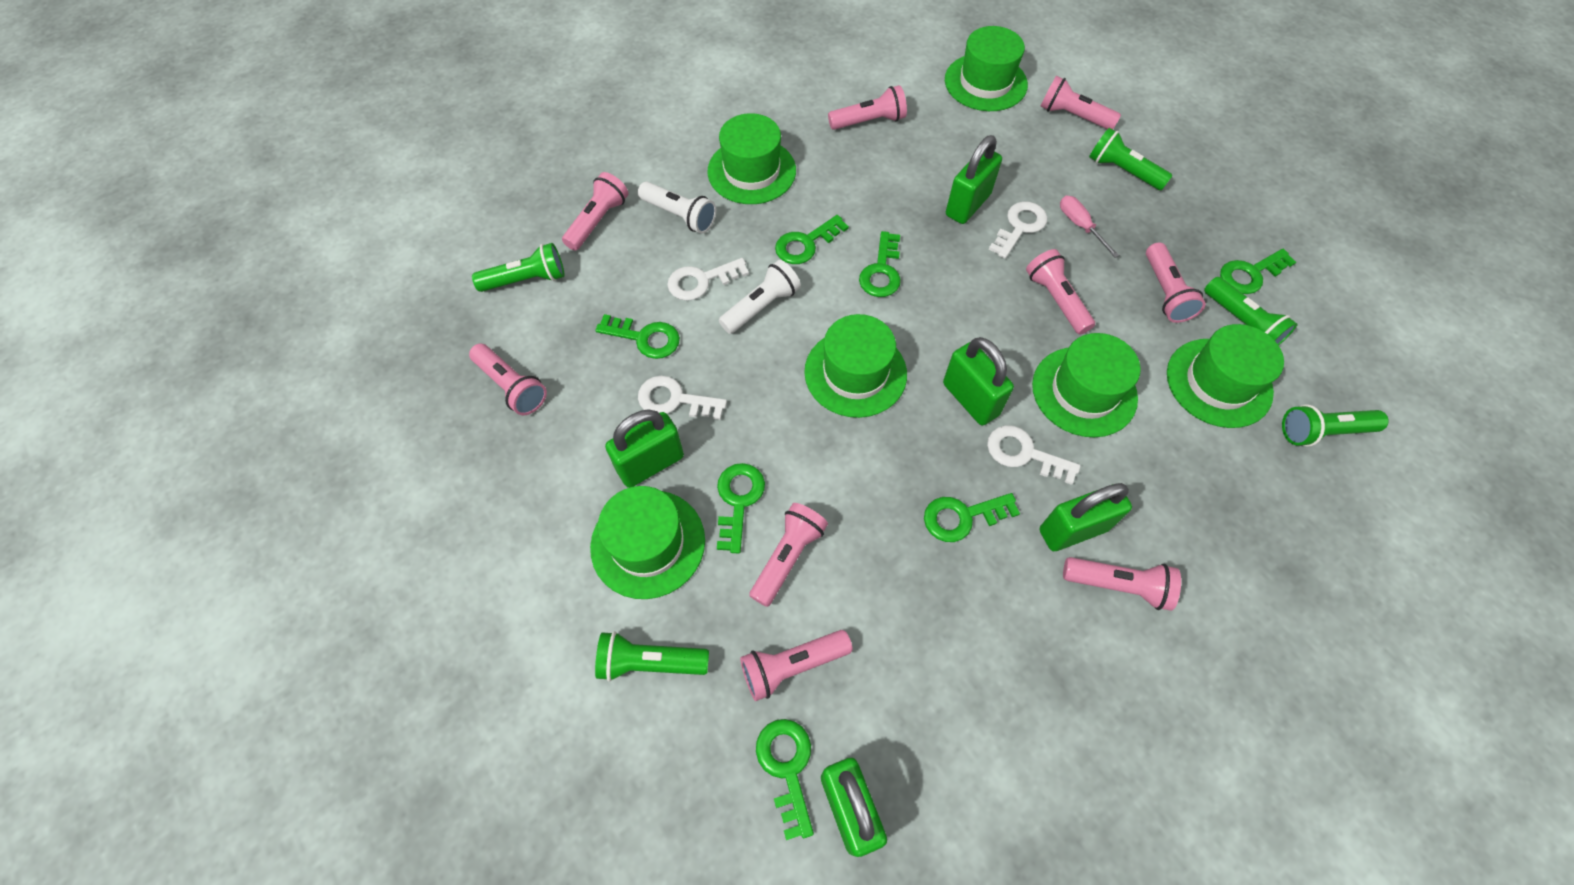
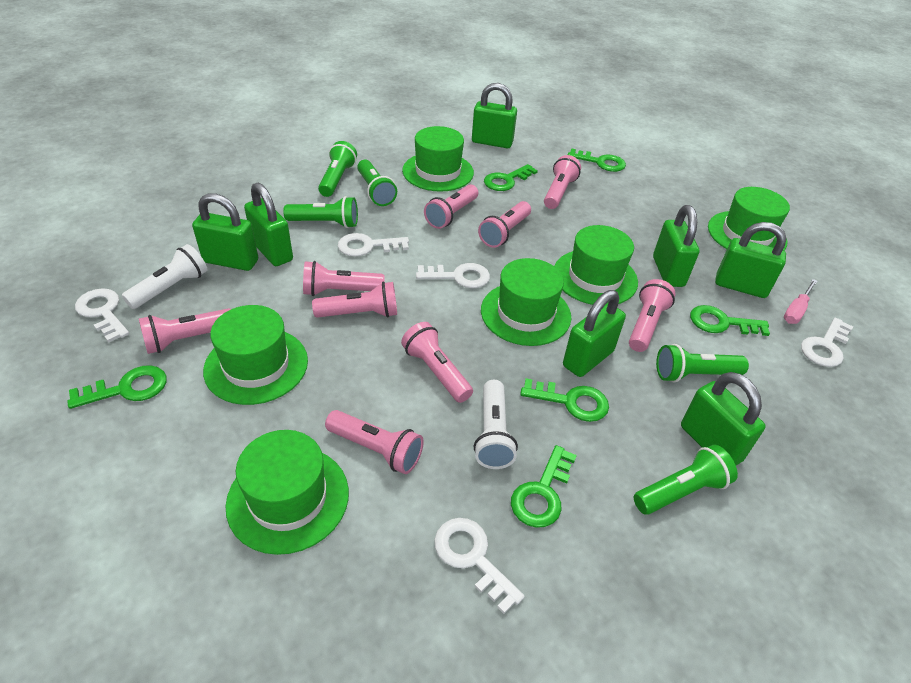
green key: [595,314,680,359] [717,463,765,553] [756,719,814,840] [775,215,849,264] [859,231,901,297] [924,493,1020,542] [1220,249,1296,294] = 7 -> [67,365,167,409] [484,164,538,191] [511,445,577,528] [520,378,609,422] [568,148,626,172] [690,305,770,336] = 6
green padlock: [605,409,684,488] [821,758,887,857] [943,337,1014,426] [946,135,1002,224] [1039,483,1132,551] = 5 -> [192,193,258,271] [244,183,293,266] [472,83,517,148] [563,290,626,377] [653,205,699,287] [681,372,766,465] [715,222,786,298] = 7
white key: [638,376,727,420] [667,258,749,301] [987,425,1081,485] [989,201,1047,259] = 4 -> [75,288,129,342] [338,233,409,257] [416,263,490,288] [434,518,525,614] [801,318,853,367] = 5

